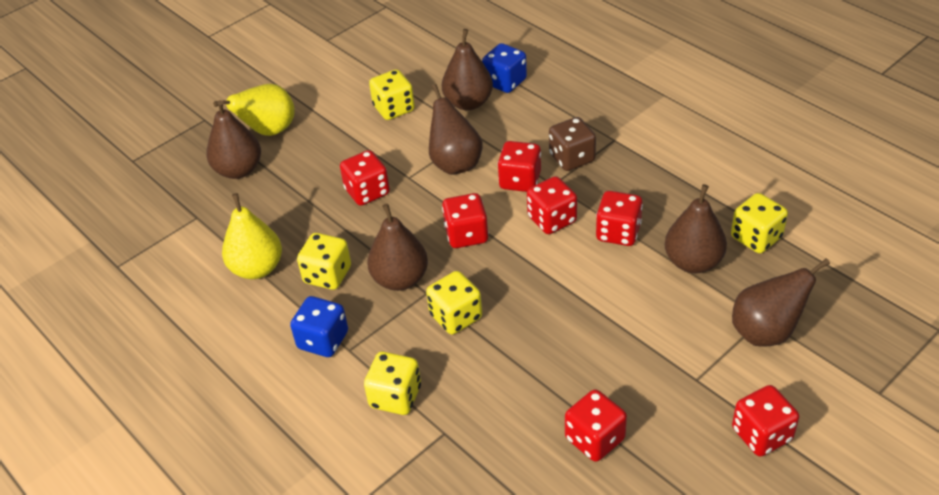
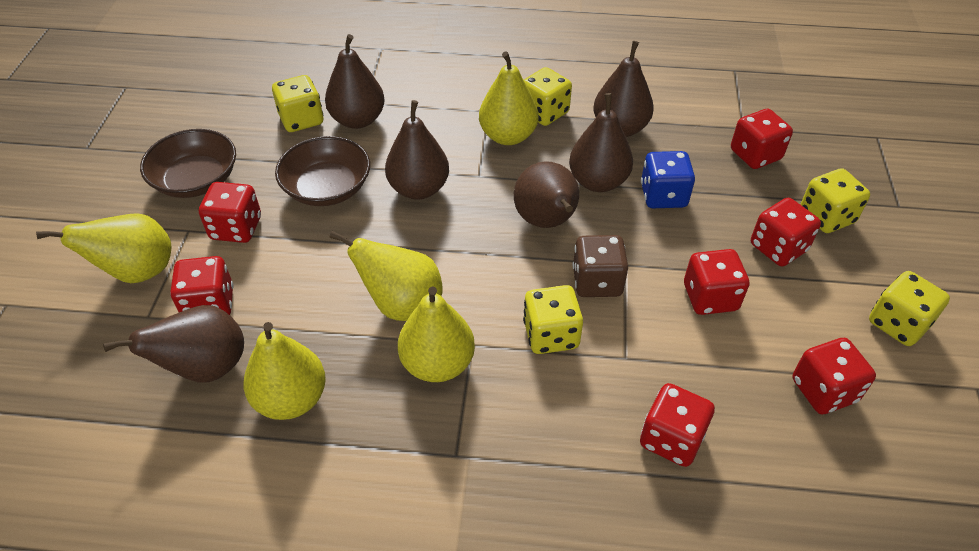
blue dice: [290,296,348,357] [482,43,527,93] = 2 -> [641,151,695,208] = 1
brown bowl: none = 0 -> [140,129,236,198] [275,136,370,206] = 2
yellow pear: [213,84,295,136] [222,193,282,279] = 2 -> [36,213,171,283] [244,322,326,420] [329,231,443,321] [398,287,475,382] [479,51,539,145] = 5

